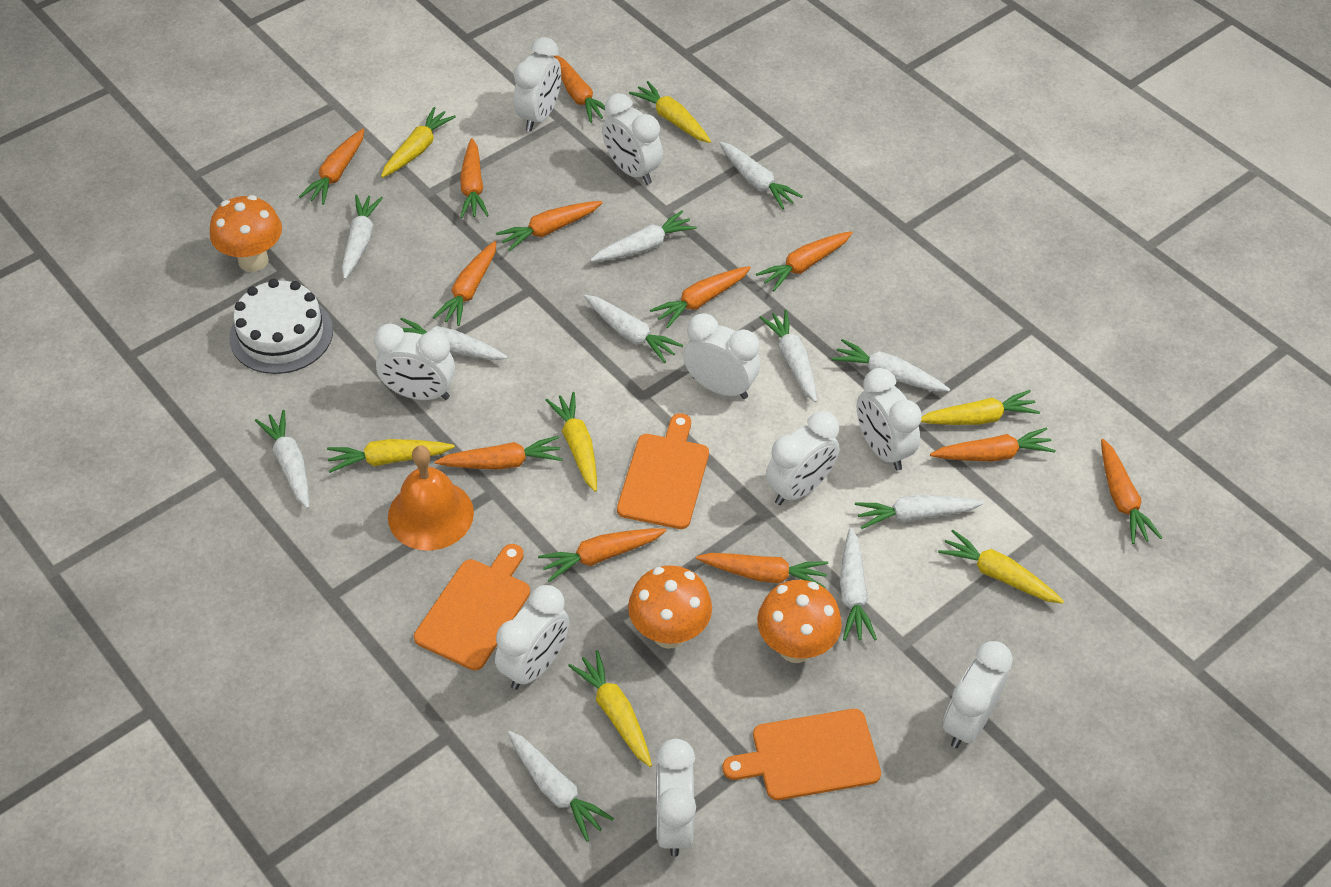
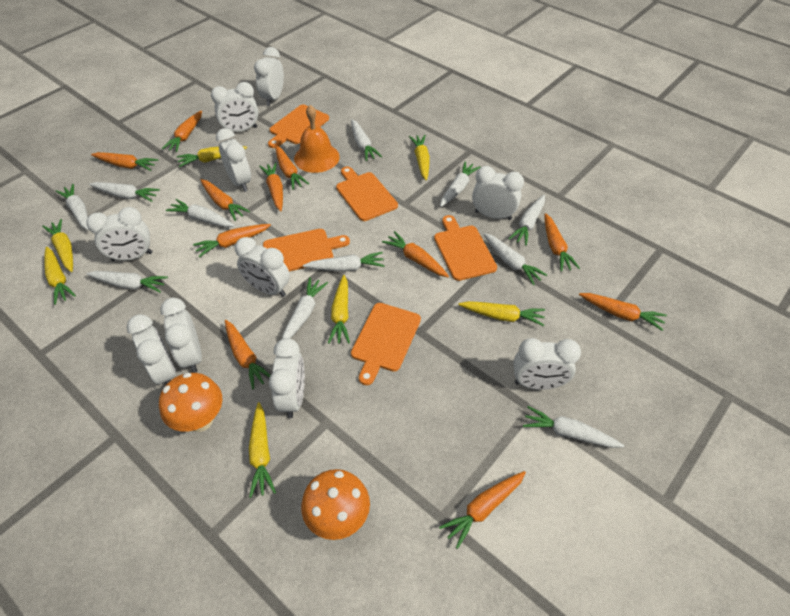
orange carrot: [299,129,364,205] [433,241,496,326] [435,436,562,470] [460,138,489,218] [496,201,603,251] [538,528,667,582] [554,56,605,123] [650,266,751,328] [696,553,828,588] [756,231,853,291] [930,428,1056,461] [1101,439,1162,544] = 12 -> [91,152,158,171] [162,111,202,152] [193,224,271,257] [201,179,250,221] [225,320,271,389] [259,162,283,211] [275,146,309,190] [382,231,449,277] [439,471,526,549] [544,213,580,272] [579,293,667,331] = 11
orange cutting board: [414,544,530,670] [617,413,709,529] [723,709,881,800] = 3 -> [263,229,350,271] [268,105,329,148] [336,167,398,221] [351,303,421,385] [434,215,497,281] = 5
orange mushroom: [210,195,282,272] [628,565,712,649] [757,580,842,663] = 3 -> [159,372,222,432] [301,469,370,540] = 2
white cake: [229,279,333,374] = 1 -> none = 0
white clock: [374,324,455,400] [495,585,569,690] [514,37,561,131] [602,93,663,185] [656,739,696,857] [683,313,760,399] [766,411,840,505] [857,368,922,471] [943,641,1013,748] = 9 -> [86,207,152,261] [127,314,176,384] [160,298,202,373] [211,82,258,132] [216,128,251,192] [235,237,290,297] [254,47,284,106] [269,338,305,418] [472,166,524,220] [513,338,581,390] = 10

